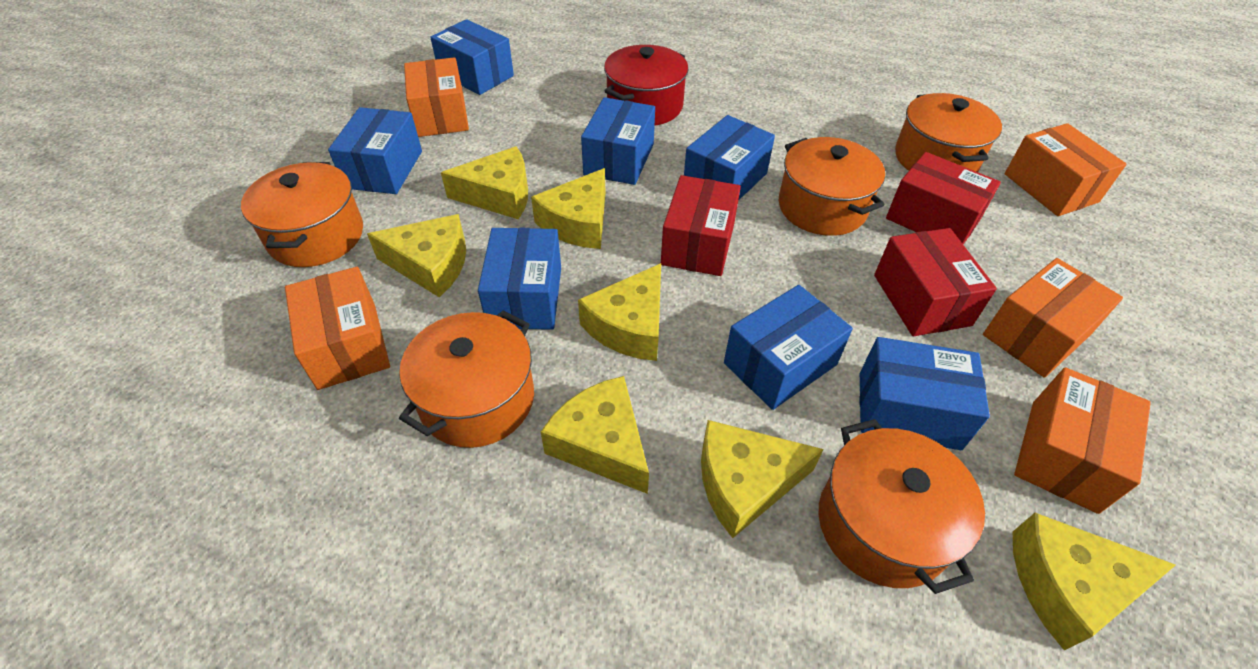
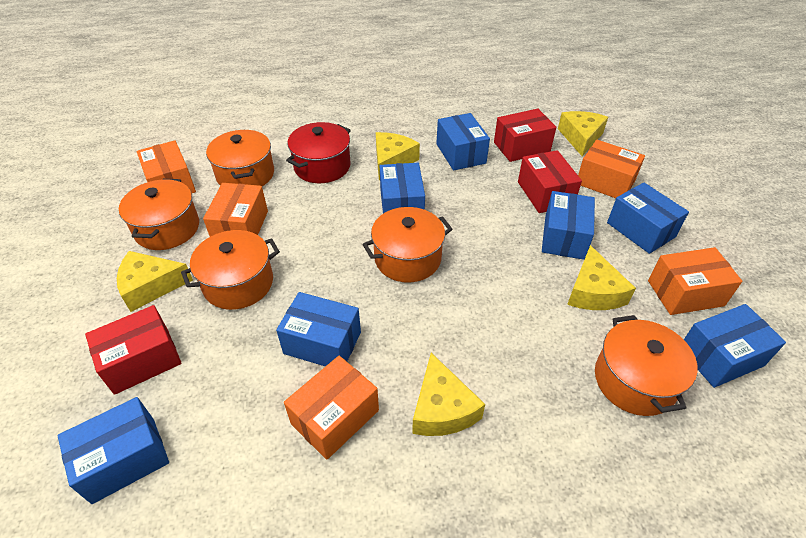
yellow cheese: [367,214,466,297] [441,146,528,219] [531,168,606,249] [541,376,649,494] [578,263,661,361] [701,420,824,538] [1013,513,1175,650] = 7 -> [117,251,193,312] [376,132,420,180] [412,353,485,436] [558,111,608,156] [567,245,636,310] = 5

